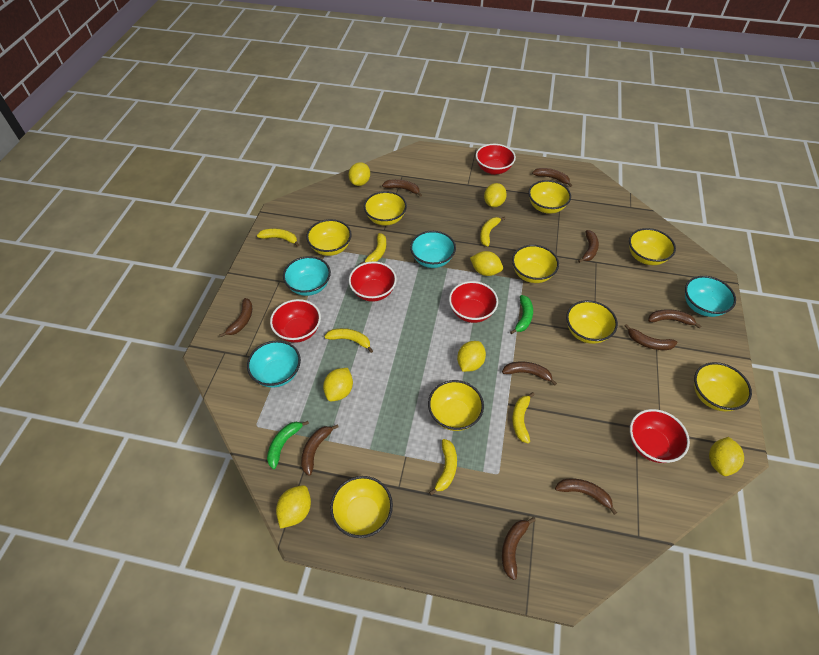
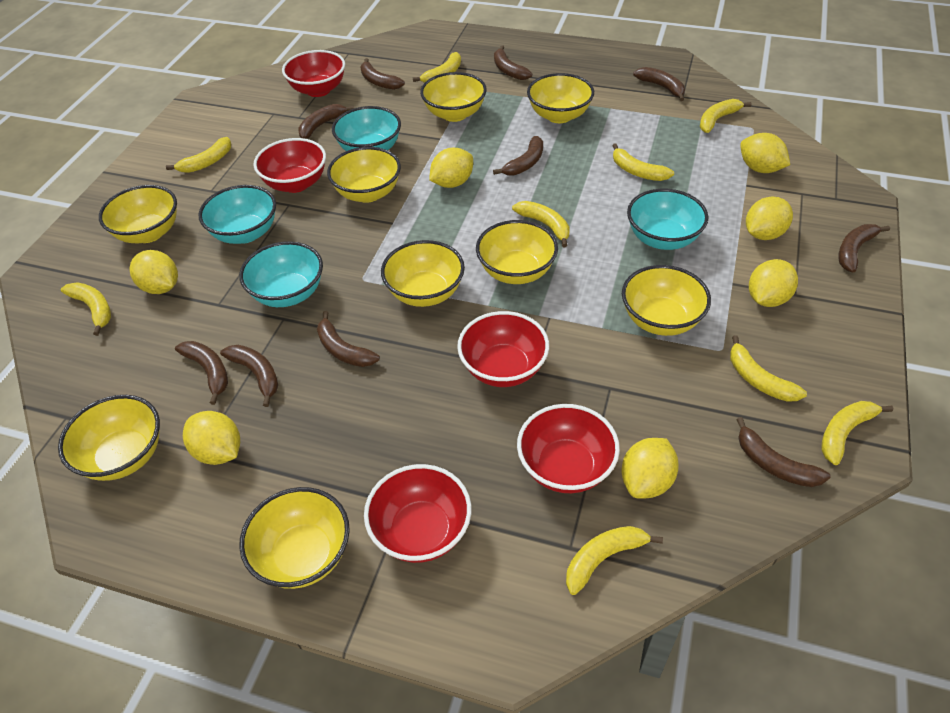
green banana: [267,421,309,469] [510,295,533,334] = 2 -> none = 0
yellow banana: [257,229,299,247] [324,328,373,353] [360,233,386,264] [429,439,457,496] [480,217,505,247] [512,392,535,443] = 6 -> [61,282,111,336] [166,137,231,173] [413,52,461,83] [512,201,569,247] [566,526,663,595] [612,143,674,181] [700,99,751,133] [730,335,807,402] [821,401,893,465] = 9

